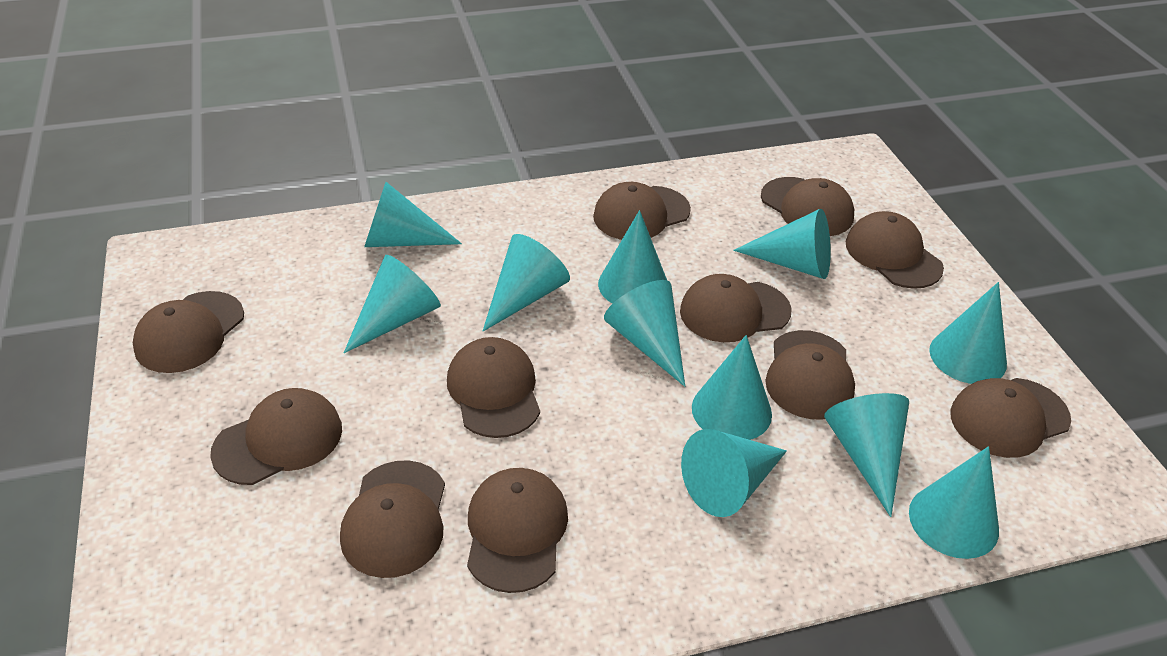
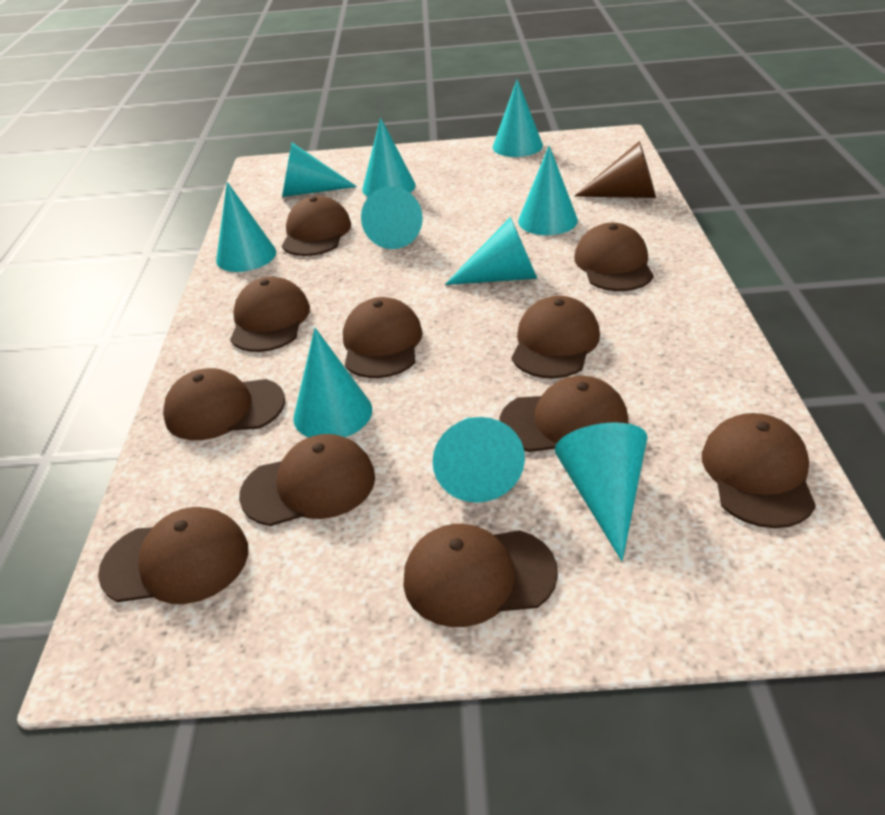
brown cone: none = 0 -> [574,141,656,198] = 1
turquoise cone: [344,255,441,353] [364,182,462,247] [483,234,570,331] [598,210,667,303] [604,280,685,387] [681,429,787,517] [692,335,772,440] [733,209,831,279] [824,393,909,517] [909,446,999,559] [929,282,1007,384] = 11 -> [216,182,276,272] [282,142,357,197] [293,328,372,438] [361,186,423,249] [362,117,416,197] [432,417,525,503] [445,217,537,285] [493,79,543,157] [518,145,578,235] [555,423,647,561] = 10

